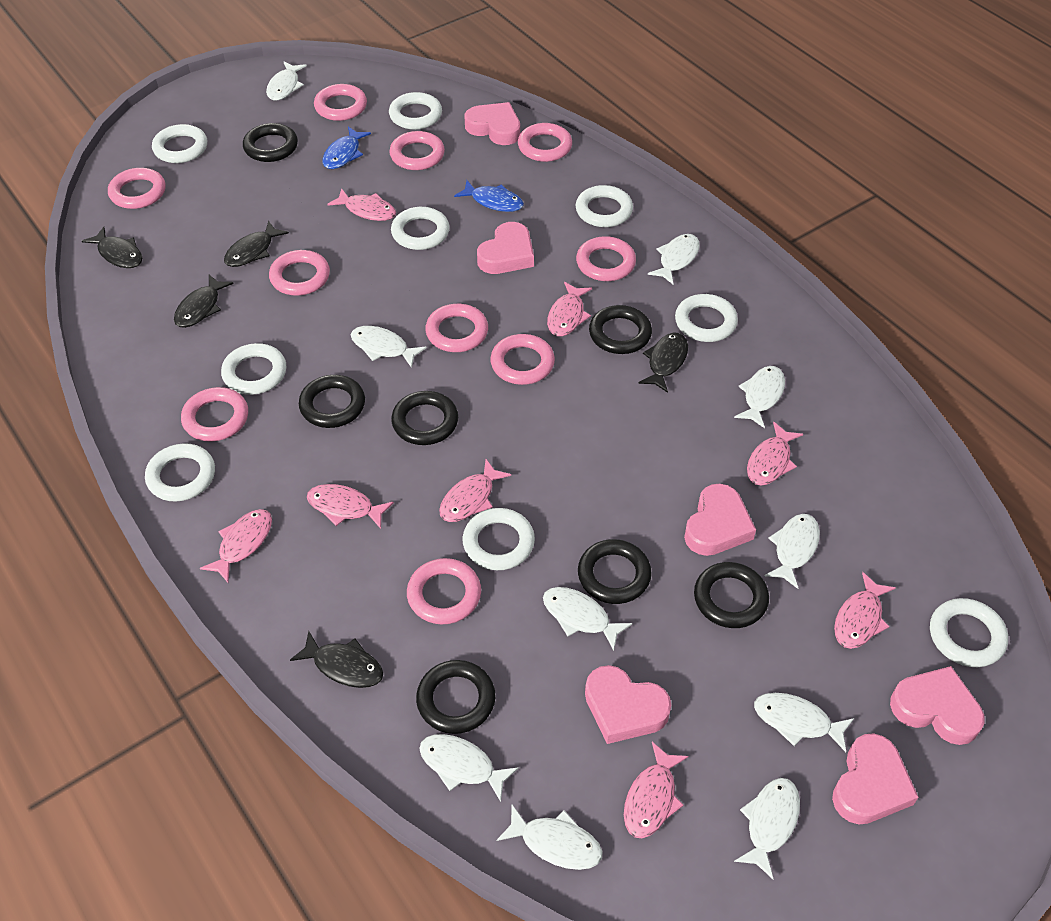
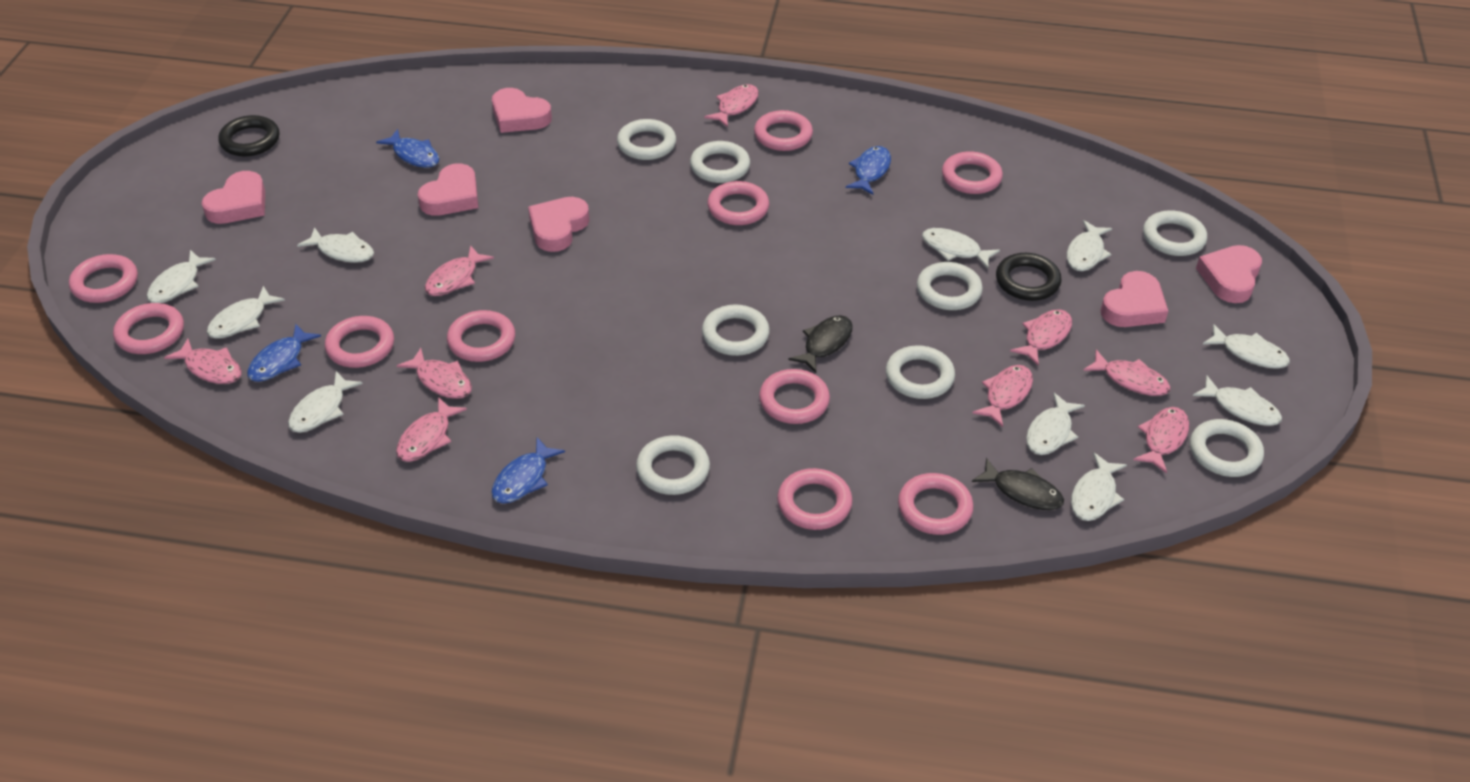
black fish: [82,227,142,268] [174,275,234,328] [224,221,289,267] [290,631,383,688] [638,333,688,393] = 5 -> [789,315,853,373] [972,458,1064,510] = 2
black ring: [243,123,298,162] [299,375,365,428] [391,391,458,445] [416,660,495,734] [578,539,652,604] [589,305,652,354] [694,562,769,628] = 7 -> [218,115,280,156] [996,253,1061,301] = 2
blue fish: [323,127,371,169] [454,180,524,212] = 2 -> [247,324,321,382] [376,129,439,168] [491,438,565,504] [846,146,891,195] = 4
pink fish: [200,509,272,583] [307,484,394,529] [327,188,396,221] [439,459,511,522] [547,282,592,336] [624,742,689,838] [747,422,803,486] [834,572,896,649] = 8 -> [164,338,241,384] [396,397,467,462] [397,348,472,399] [425,245,494,296] [704,84,759,127] [972,365,1033,427] [1010,309,1072,366] [1083,350,1171,396] [1133,407,1189,473] = 9
white ring: [145,443,215,502] [152,124,207,163] [221,343,286,395] [389,92,442,130] [391,207,449,250] [463,508,535,570] [576,185,633,227] [675,294,738,342] [930,598,1008,667] = 9 -> [617,119,676,160] [636,435,710,495] [690,141,750,183] [702,304,770,356] [886,345,955,399] [917,262,983,310] [1143,210,1207,256] [1190,419,1264,477] = 8

